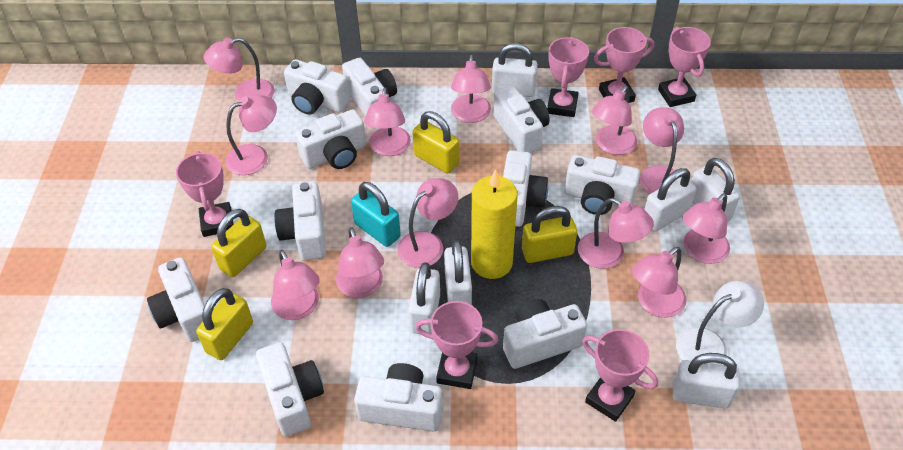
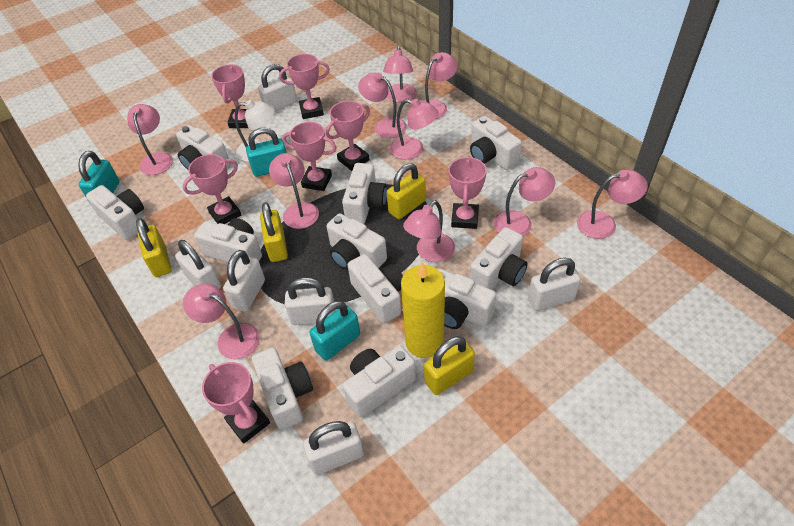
pink lamp: [203,38,275,102] [225,94,277,175] [271,250,320,320] [336,227,384,298] [364,87,411,156] [397,178,458,268] [451,54,491,123] [578,198,654,269] [592,86,637,155] [632,247,686,318] [640,107,684,194] [683,193,730,264] = 12 -> [127,104,173,175] [183,283,260,359] [269,153,319,229] [358,73,407,138] [383,46,417,103] [390,99,438,159] [403,200,455,262] [422,52,458,119] [494,167,555,236] [577,170,648,239] = 10
pink trophy: [176,151,234,237] [415,301,498,389] [547,37,589,117] [582,329,658,422] [594,27,654,103] [658,27,711,107] = 6 -> [183,154,241,224] [202,362,270,444] [211,64,248,128] [279,54,330,119] [282,122,337,191] [326,101,370,171] [448,156,487,229] = 7
turquoise padlock: [351,182,401,247] = 1 -> [78,151,120,200] [246,127,287,177] [310,301,360,361] = 3

